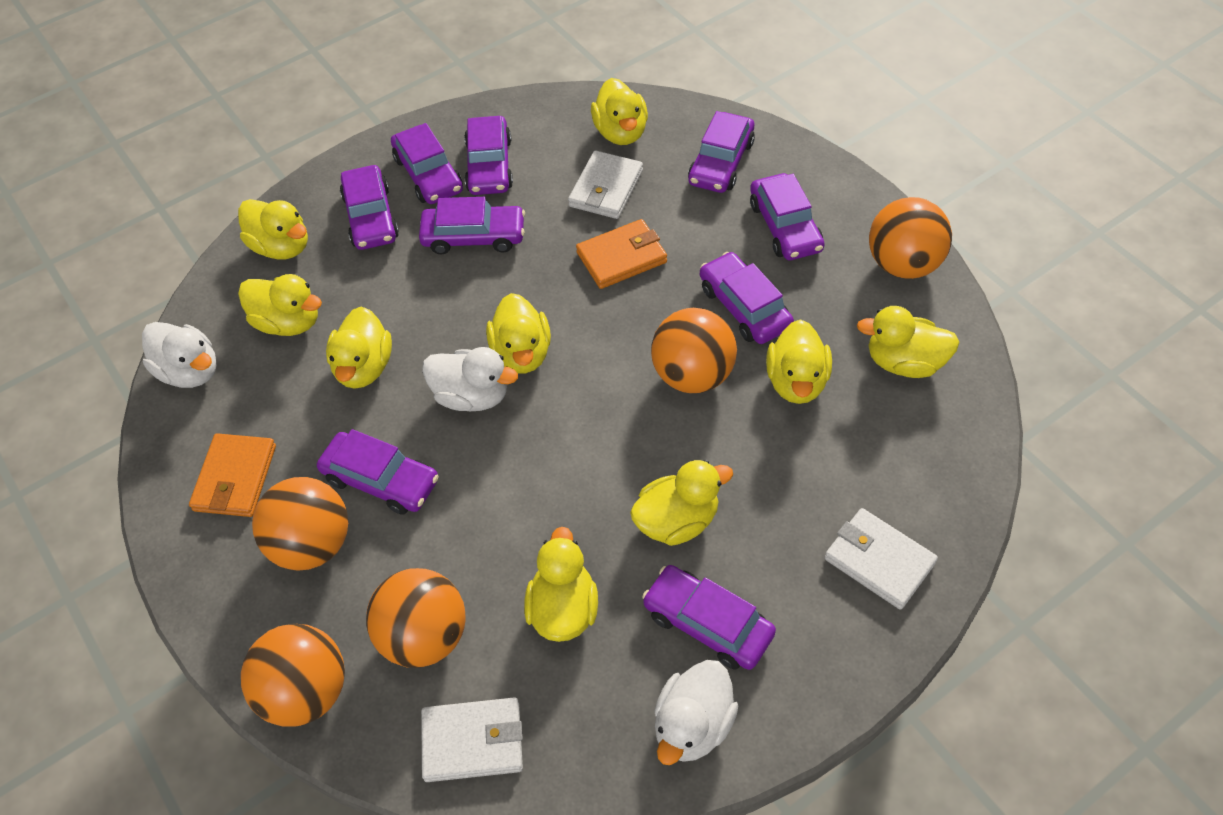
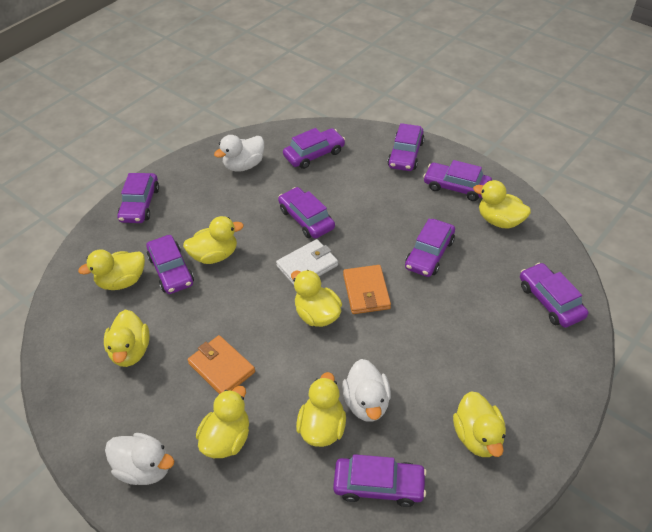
orange ball: [241,624,345,727] [252,477,348,571] [366,568,465,668] [651,308,737,393] [869,197,952,279] = 5 -> none = 0
white wallet: [421,697,523,782] [568,150,643,219] [825,508,938,609] = 3 -> [276,239,338,285] = 1
yellow duck: [238,199,308,260] [238,274,322,336] [326,307,392,389] [486,293,551,373] [524,527,598,642] [591,78,648,145] [630,460,733,546] [766,319,832,404] [857,306,960,378] = 9 -> [78,250,145,290] [104,310,150,367] [183,216,244,264] [196,386,249,458] [291,270,342,327] [296,372,346,447] [453,391,506,457] [473,180,531,229] = 8

